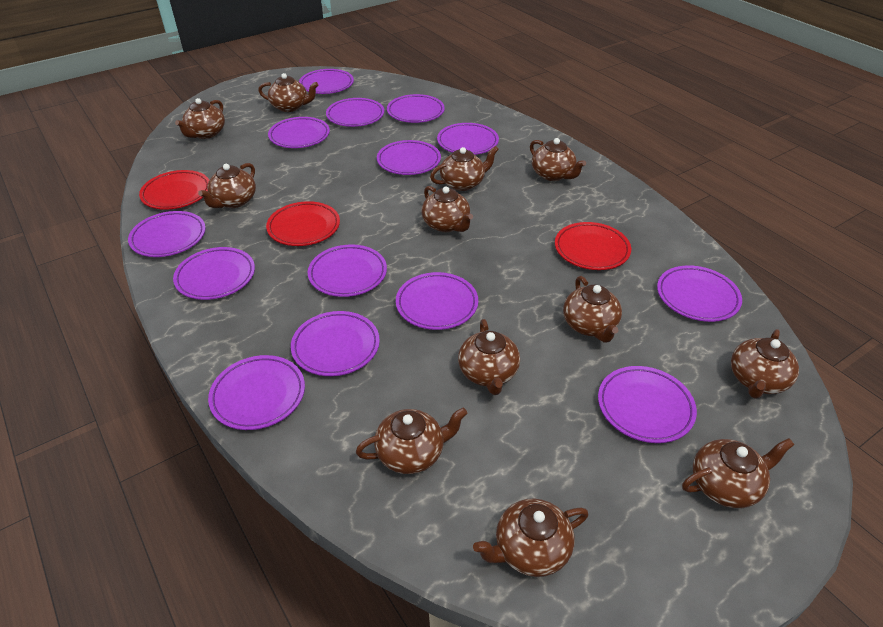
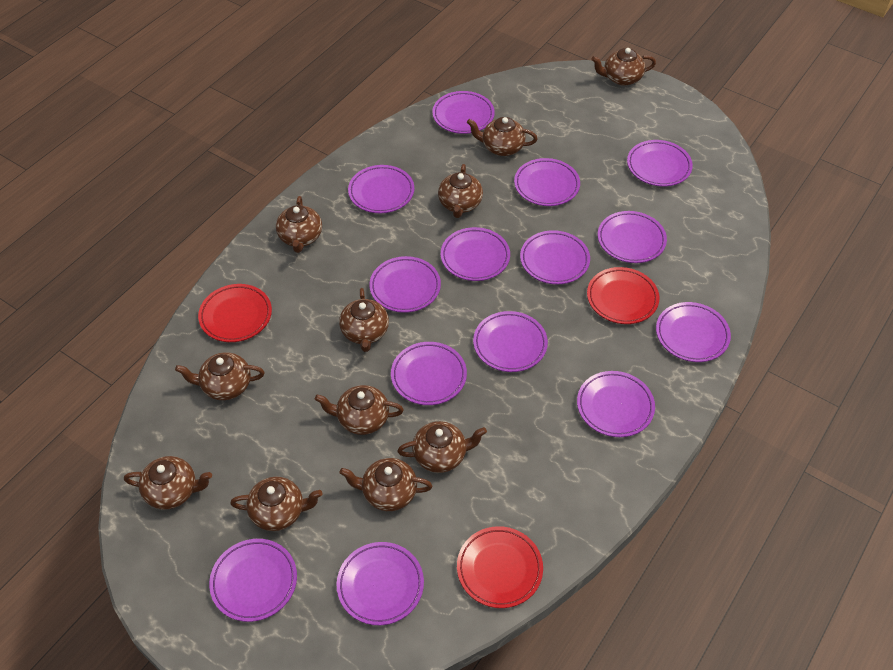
brown teapot: [175,98,225,139] [198,163,256,208] [258,73,318,112] [356,408,468,474] [422,186,473,232] [430,146,499,191] [458,319,520,395] [473,499,588,577] [530,138,586,181] [563,276,622,343] [682,438,794,508] [731,329,799,399] = 12 -> [124,456,212,510] [175,352,265,400] [230,477,323,531] [276,196,322,253] [315,385,404,435] [339,288,389,352] [339,458,432,511] [397,421,487,473] [438,164,483,218] [467,117,537,156] [591,48,656,86] = 11

